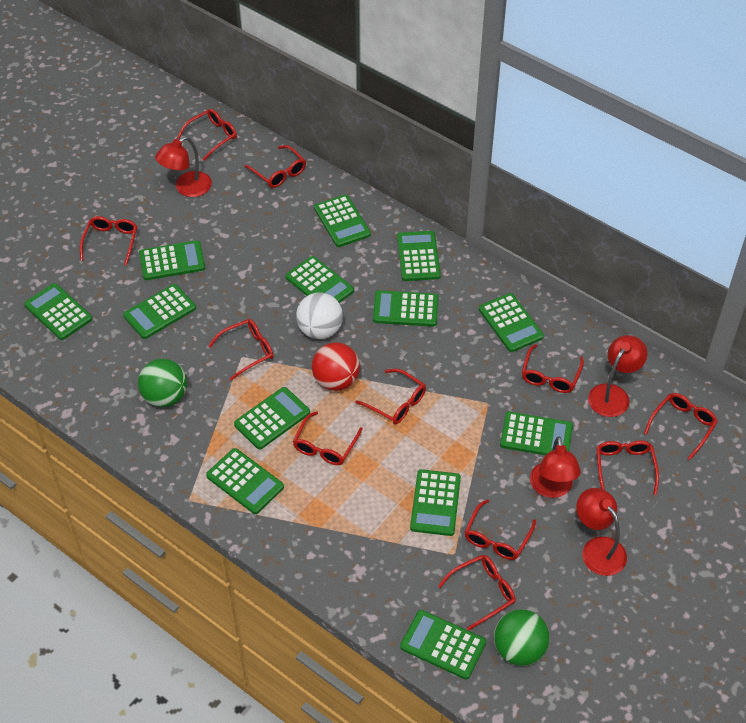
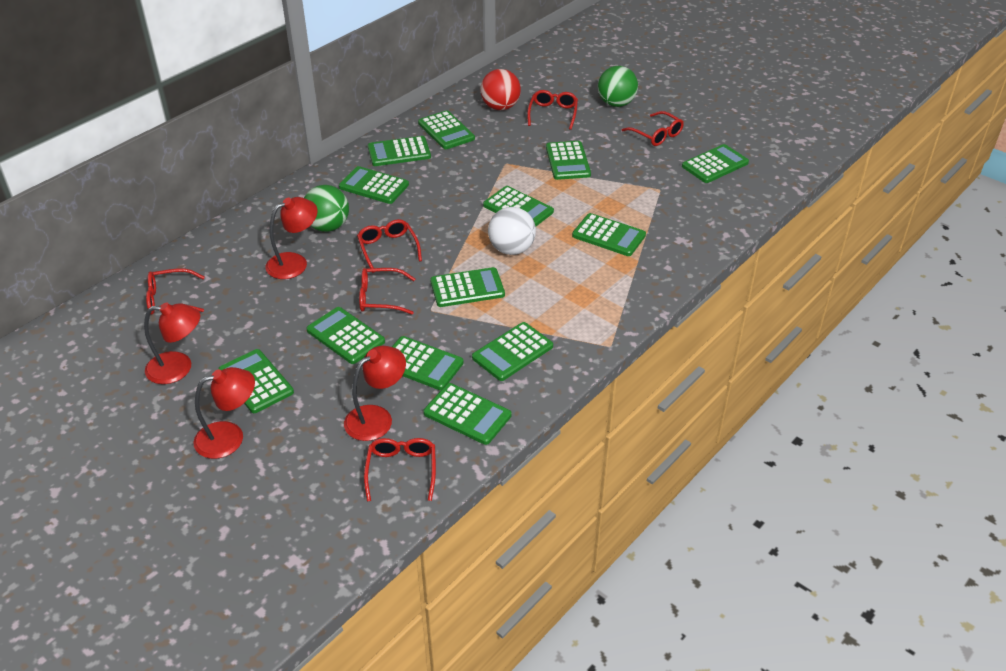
red glasses: [80,216,137,266] [177,109,237,161] [208,319,273,381] [244,145,306,188] [293,411,363,465] [355,369,426,424] [438,555,516,631] [465,499,536,560] [522,344,584,393] [596,441,659,495] [644,393,718,460] = 11 -> [146,268,205,315] [357,219,422,273] [359,268,415,315] [364,438,436,502] [527,90,578,130] [621,111,684,146] = 6

